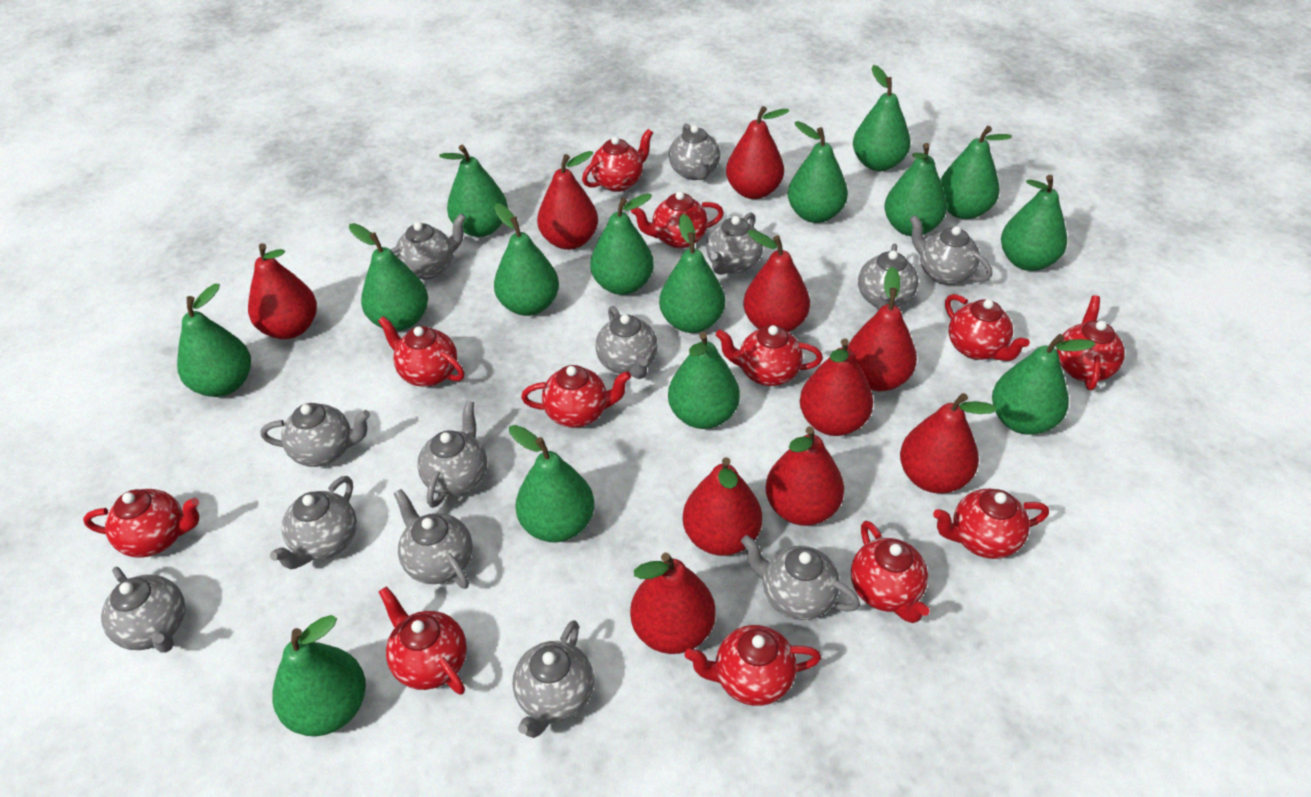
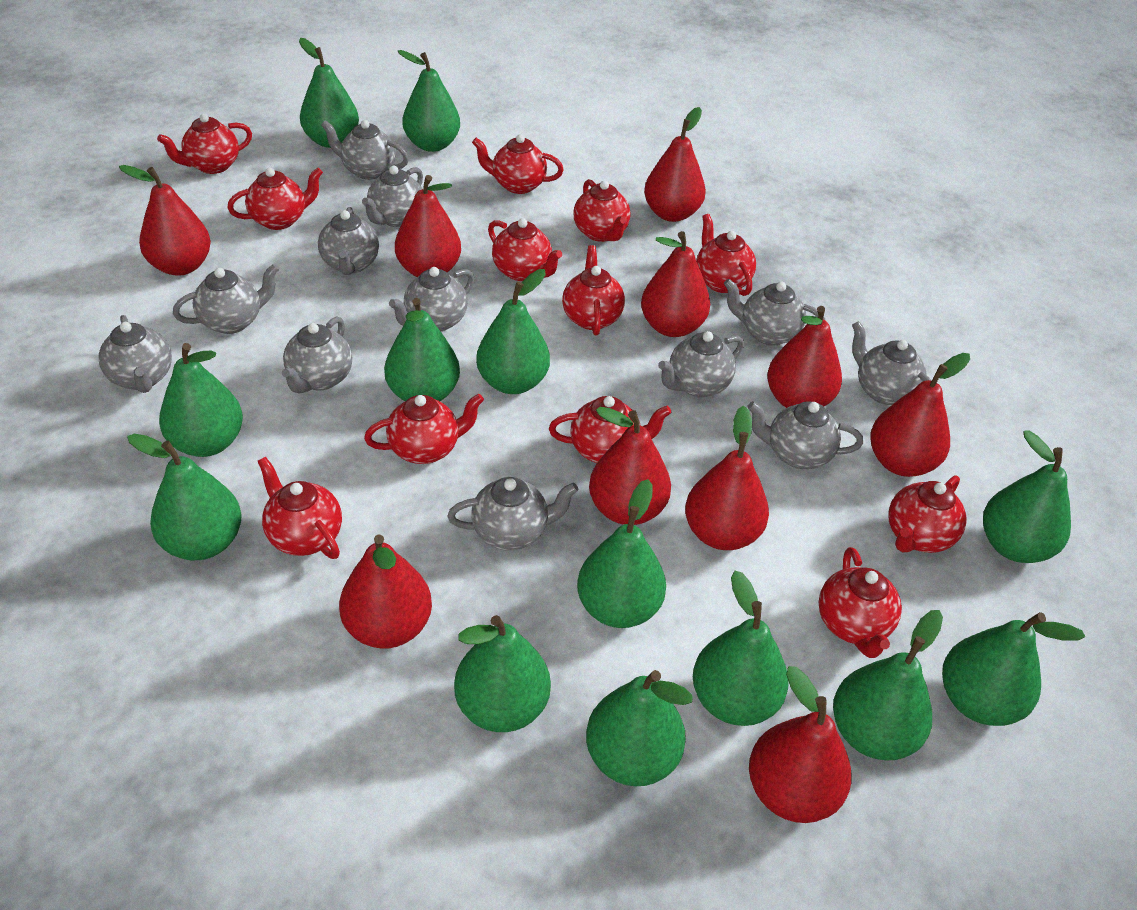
green pear: [177,284,251,397] [273,615,366,736] [349,223,428,331] [440,145,508,237] [494,203,559,316] [509,425,594,542] [590,193,654,295] [659,214,725,333] [668,332,740,429] [788,121,848,223] [853,65,911,171] [885,143,947,236] [940,126,1012,219] [992,334,1096,435] [1001,175,1067,271] = 15 -> [127,434,242,560] [159,343,243,457] [299,38,359,148] [384,298,460,401] [398,50,460,152] [454,615,551,732] [476,269,550,394] [577,479,666,628] [586,670,693,786] [693,571,789,726] [833,610,943,761] [942,612,1085,726] [983,430,1071,563] = 13
grey teapot: [101,567,185,653] [261,403,370,467] [270,476,357,569] [390,214,466,280] [394,489,473,589] [417,401,487,508] [513,620,594,738] [596,306,658,379] [669,123,720,180] [706,212,763,275] [741,535,860,620] [858,244,918,310] [910,215,992,285] = 13 -> [99,315,172,393] [173,264,279,334] [282,316,352,394] [318,207,379,275] [321,120,409,180] [362,165,423,227] [389,267,474,331] [447,477,578,550] [658,331,744,397] [724,279,825,346] [747,401,863,469] [852,321,931,405] = 12

